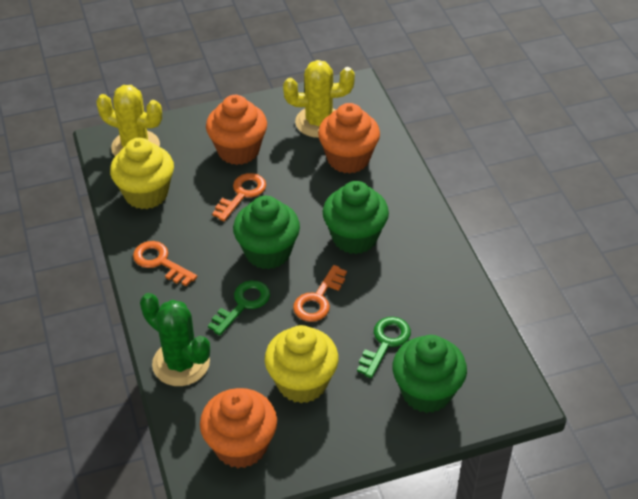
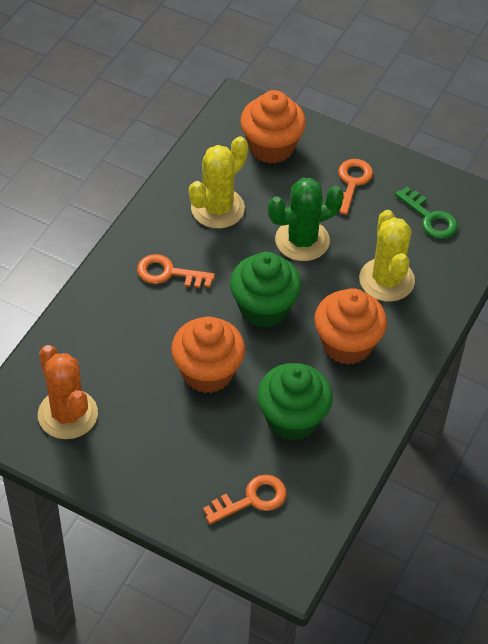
green cupcake: [233,196,300,270] [323,181,389,254] [392,335,467,413] = 3 -> [230,252,301,328] [257,363,333,441] = 2
green key: [208,280,270,336] [357,317,411,378] = 2 -> [395,187,458,239] = 1
orange cactus: none = 0 -> [38,345,98,439] = 1
yellow cupcake: [110,138,174,209] [265,325,338,403] = 2 -> none = 0

